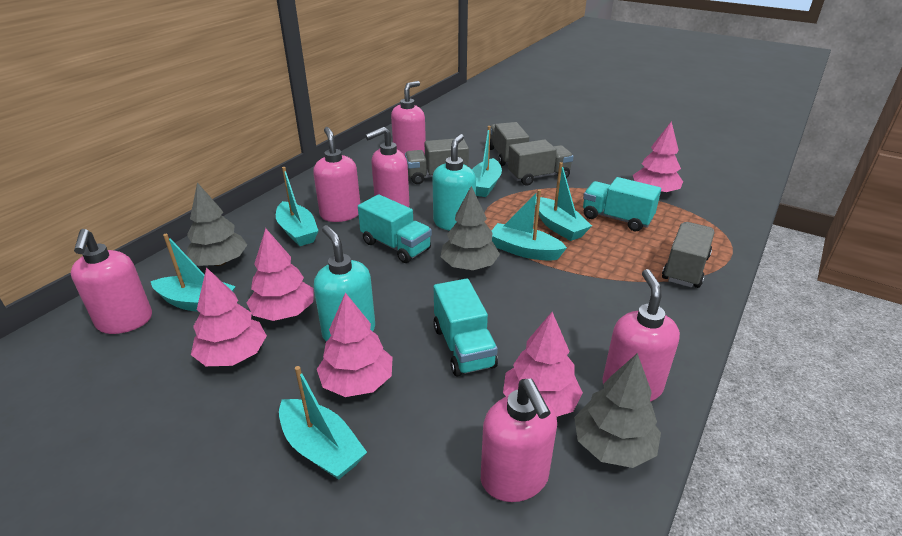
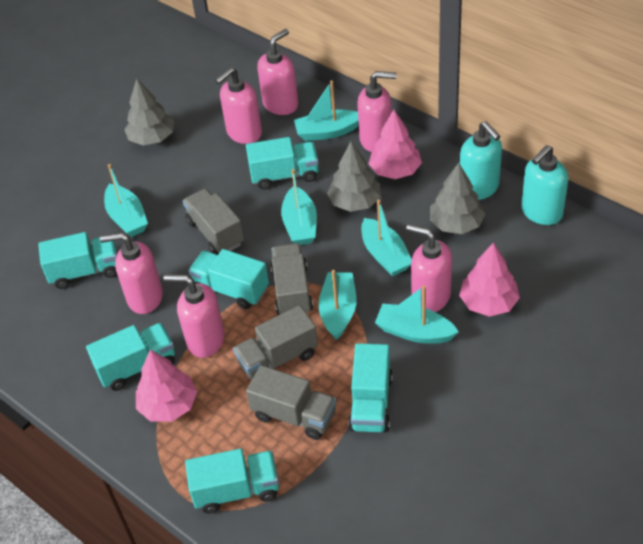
pink tree: [191,267,267,366] [246,228,314,321] [317,292,392,397] [503,312,583,417] [633,121,683,192] = 5 -> [136,349,197,422] [369,110,422,179] [459,243,520,317] = 3
turquoise truck: [358,194,432,263] [433,279,498,376] [583,177,661,231] = 3 -> [38,232,118,289] [86,323,175,391] [185,449,279,514] [188,249,269,309] [246,137,319,190] [348,343,393,433] = 6

